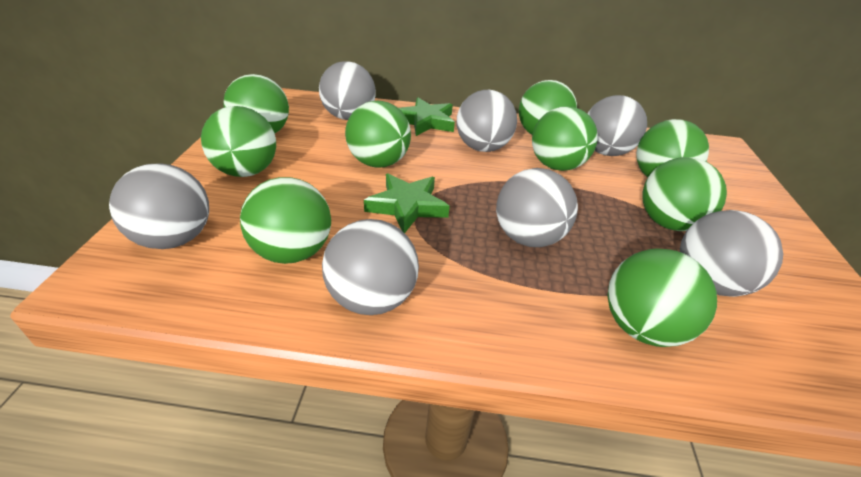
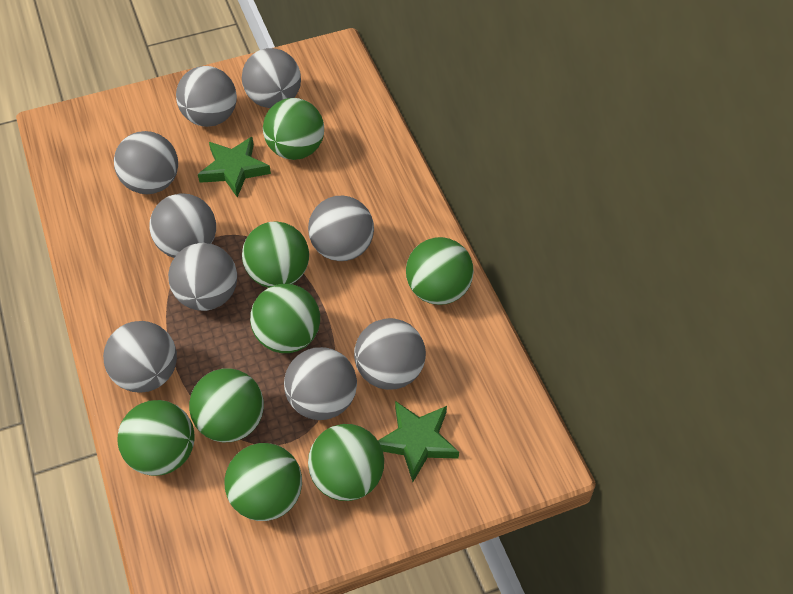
green ball: [201,106,276,177] [224,74,289,133] [240,177,331,264] [345,101,411,167] [519,80,577,135] [532,106,598,171] [607,248,717,347] [636,119,709,177] [642,157,727,231] = 9 -> [117,400,195,476] [189,368,264,442] [224,443,302,521] [242,221,309,288] [250,284,320,353] [263,98,324,160] [308,424,384,501] [406,237,474,305] = 8
grey ball: [109,163,209,249] [319,61,376,120] [322,219,419,315] [457,90,517,152] [496,168,578,247] [588,95,647,156] [680,210,783,297] = 7 -> [103,321,177,392] [114,131,178,194] [149,193,216,258] [168,243,237,311] [176,66,237,127] [242,48,301,108] [284,347,357,420] [308,196,374,261] [354,318,426,390] = 9

